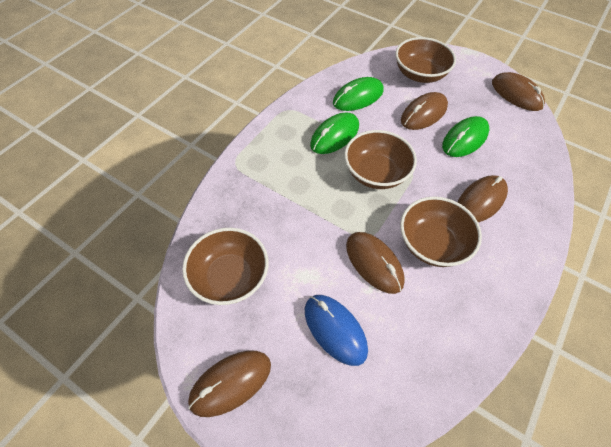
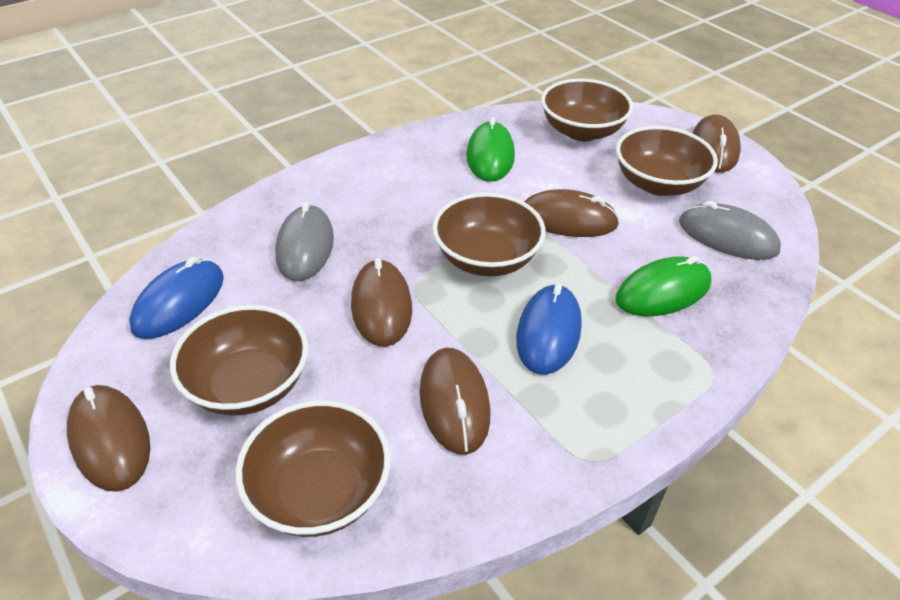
blue mouse: [305,295,368,366] = 1 -> [129,257,224,339] [516,283,582,375] = 2
brown bowl: [182,228,269,305] [344,130,417,189] [395,37,456,83] [400,196,482,267] = 4 -> [170,305,308,416] [235,400,391,537] [432,193,546,276] [541,79,633,141] [616,126,718,196] = 5
green mouse: [310,113,359,154] [333,77,384,111] [442,116,489,157] = 3 -> [466,117,515,182] [615,256,711,316] = 2
grey mouse: none = 0 -> [275,202,334,281] [679,201,781,260] = 2

